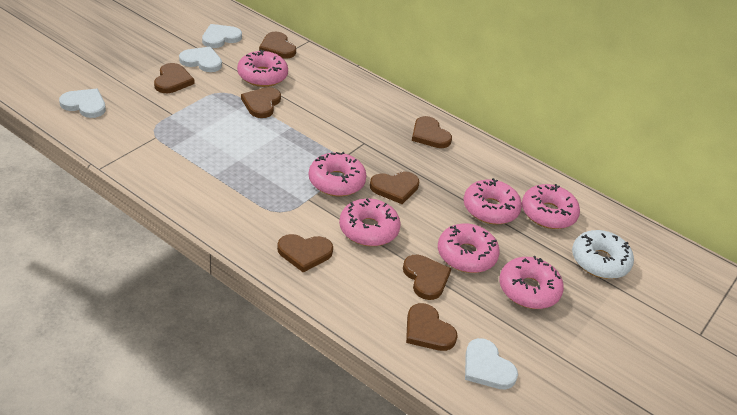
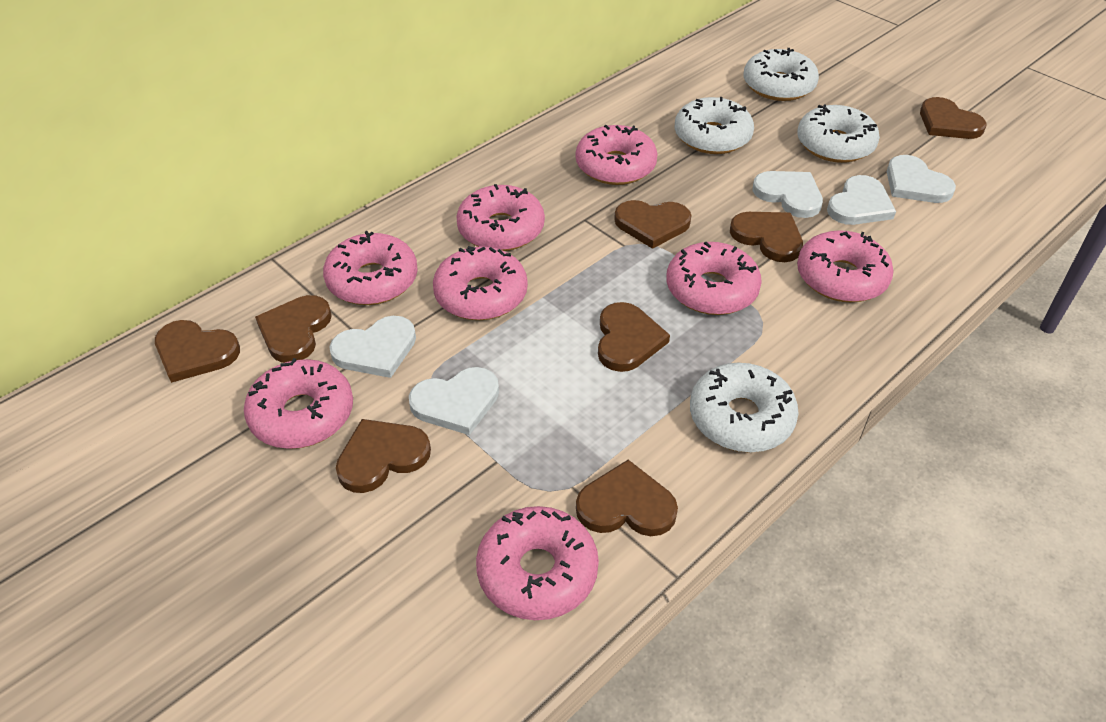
pink donut: [237,50,288,87] [309,152,367,196] [339,198,401,246] [438,224,500,273] [464,178,522,225] [499,256,564,309] [522,184,580,229] = 7 -> [244,358,353,449] [323,231,418,305] [433,246,528,320] [456,184,545,251] [476,506,599,620] [576,125,658,185] [666,242,762,315] [797,230,893,302] = 8
white donut: [572,230,634,279] = 1 -> [674,97,754,154] [690,363,799,453] [744,48,819,101] [797,104,880,163] = 4
white heart: [59,89,106,118] [179,47,222,72] [202,24,242,48] [465,338,518,389] = 4 -> [329,316,416,378] [409,367,499,435] [752,171,823,218] [827,175,896,225] [887,155,956,203] = 5

